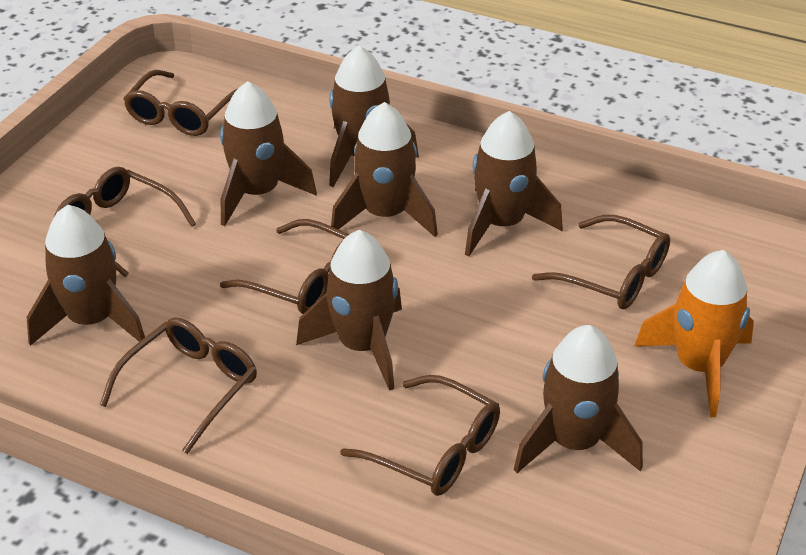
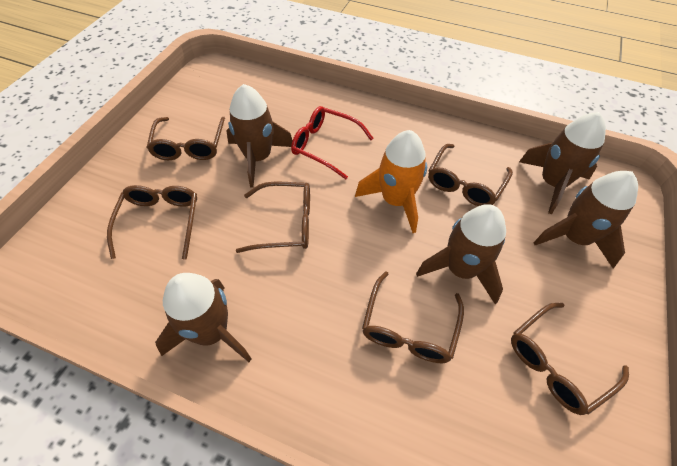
brown rocket: [27,205,145,346] [220,81,317,226] [296,230,402,391] [329,46,419,187] [331,102,438,237] [465,111,563,256] [514,325,643,473] = 7 -> [155,273,252,362] [226,84,293,188] [416,204,506,304] [519,112,606,214] [533,171,638,268] = 5
red glasses: none = 0 -> [291,106,374,179] = 1

